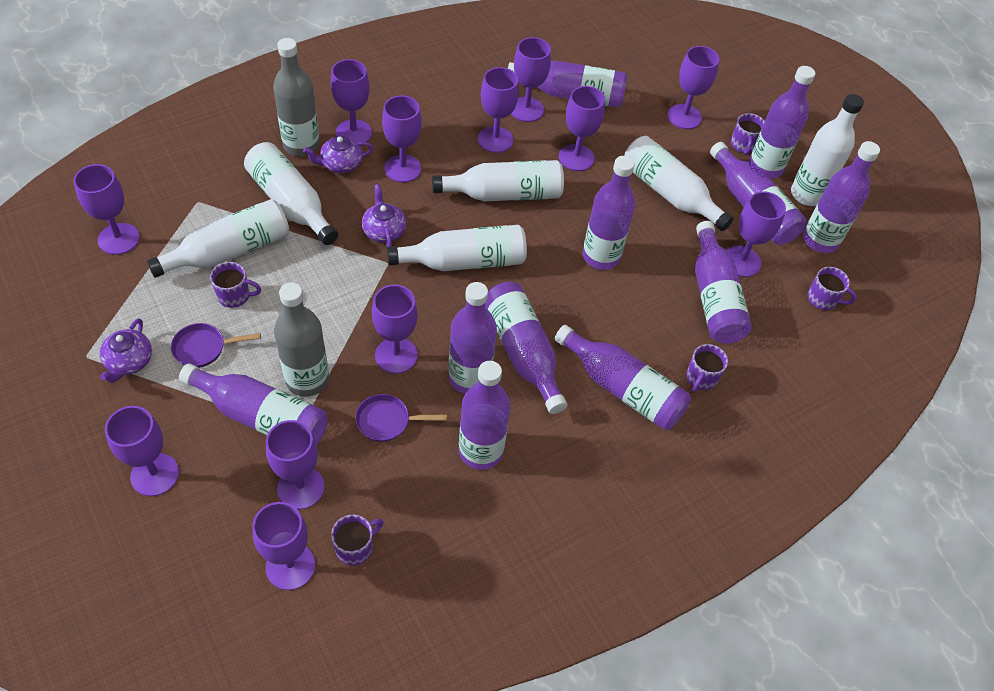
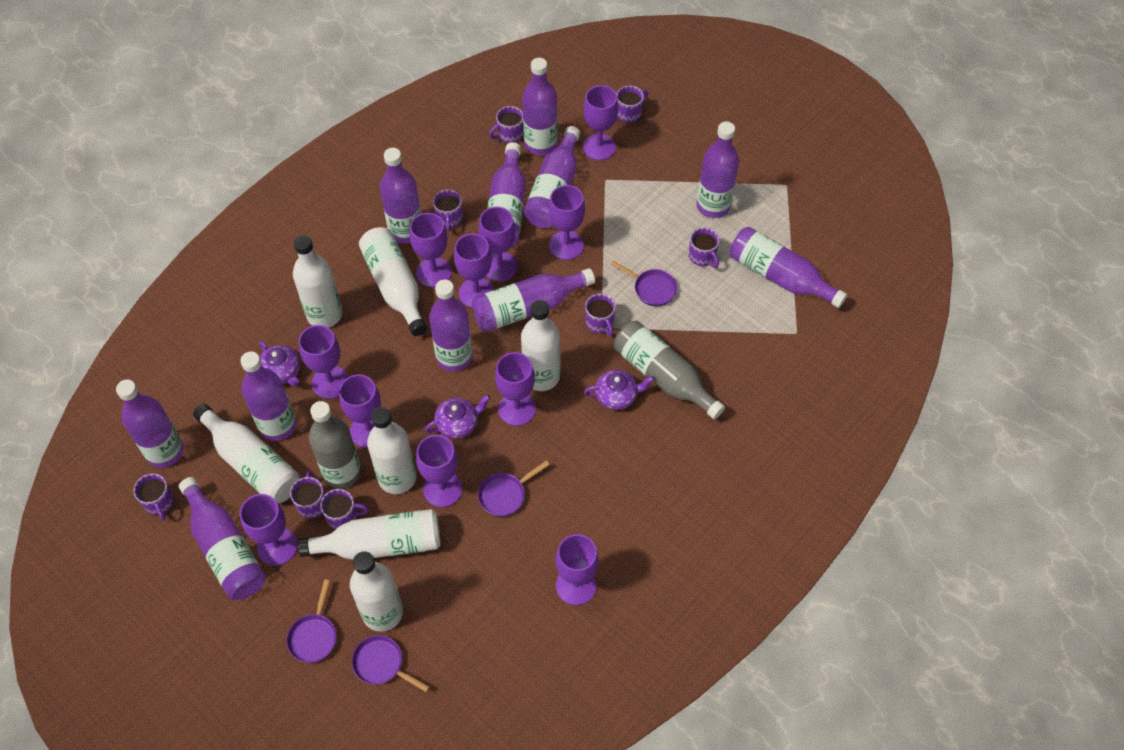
purple goblet: [73,164,140,255] [105,406,179,496] [252,502,315,590] [266,420,325,510] [331,59,372,143] [372,284,418,374] [382,95,422,183] [478,67,519,153] [511,37,551,122] [559,86,605,171] [667,46,720,129] [727,191,786,277] = 12 -> [240,494,298,566] [299,325,348,399] [339,374,381,448] [410,213,452,287] [416,435,462,507] [454,233,494,308] [478,207,517,281] [495,352,536,426] [548,185,585,260] [555,534,599,605] [583,85,618,160] = 11
purple mug: [210,262,261,308] [331,515,383,566] [686,344,728,392] [731,113,765,155] [807,267,857,310] = 5 -> [134,473,174,520] [290,471,325,518] [320,489,369,530] [433,189,463,232] [489,106,524,143] [585,294,616,336] [617,86,648,123] [689,227,720,268] = 8
purple pan: [171,323,261,368] [355,394,447,442] = 2 -> [286,579,337,663] [352,635,430,692] [478,460,550,517] [611,260,678,306] = 4
white bottle: [147,199,289,278] [244,142,338,245] [387,225,527,271] [432,160,564,201] [624,136,734,231] [791,94,864,206] = 6 -> [193,404,300,503] [293,235,342,328] [298,509,441,560] [350,551,403,632] [359,227,427,336] [367,407,417,494] [521,300,560,391] = 7

